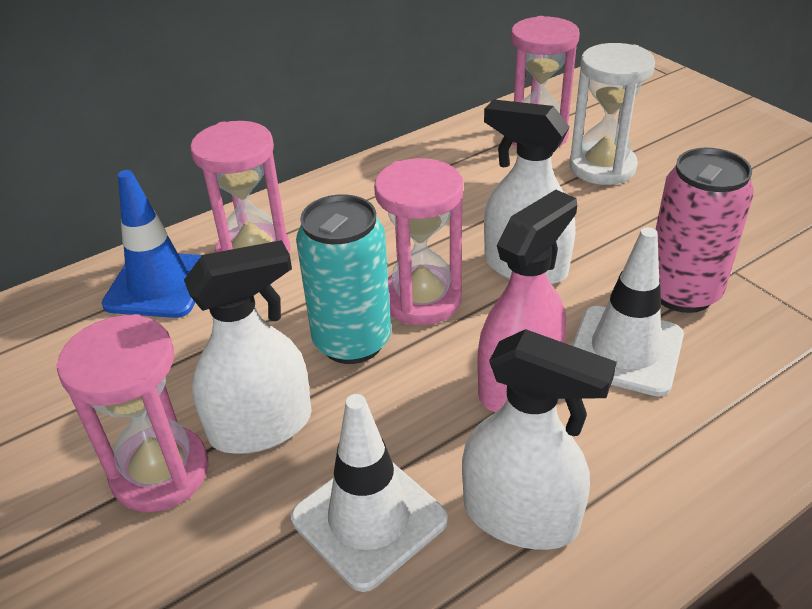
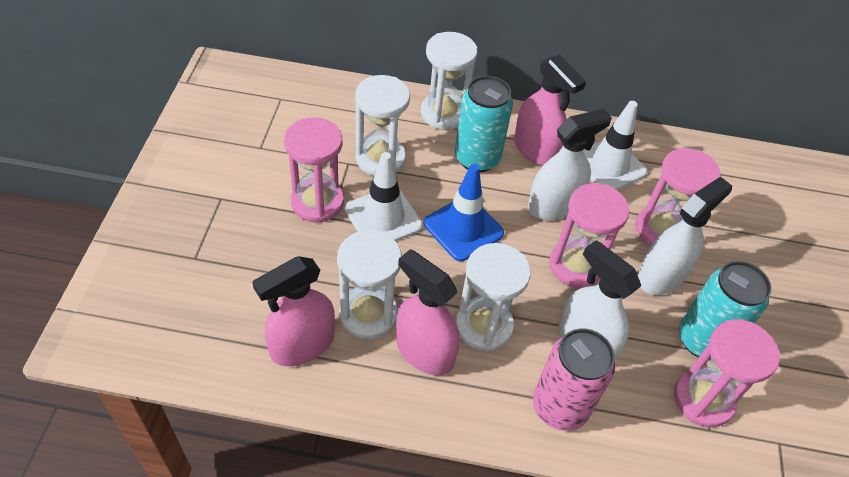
pink spray bottle: [477,190,577,412] = 1 -> [252,256,335,366] [396,249,460,375] [514,55,586,166] = 3
turquoise can: [296,194,391,364] = 1 -> [455,76,513,172] [679,261,771,360] = 2
white hourglass: [569,43,655,185] = 1 -> [337,230,402,339] [355,75,410,176] [421,32,477,130] [456,243,531,352] = 4

